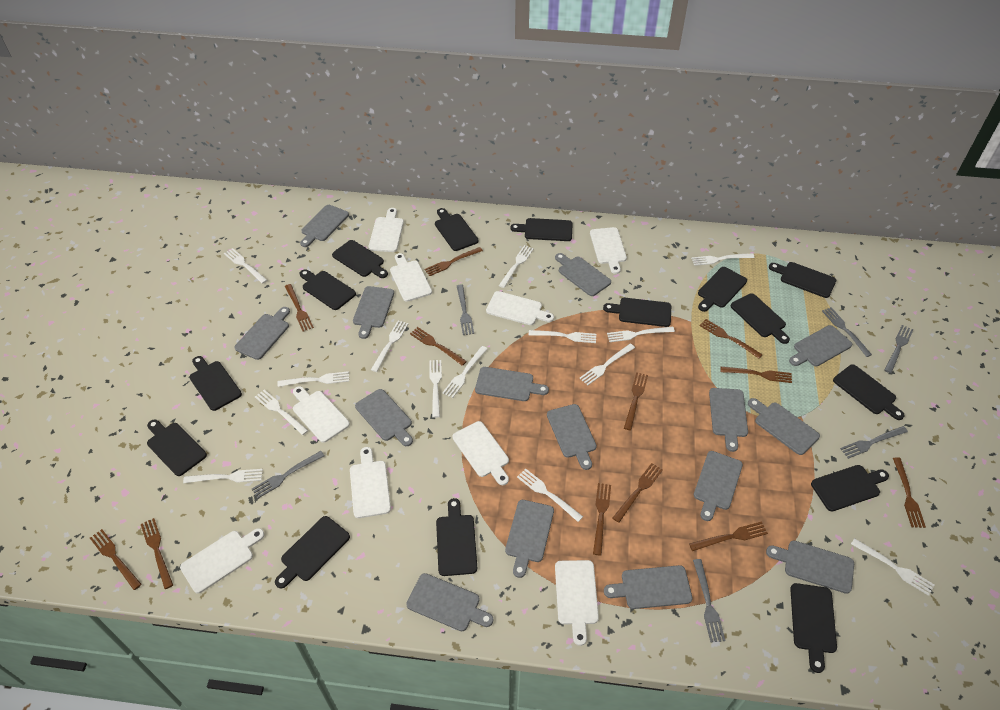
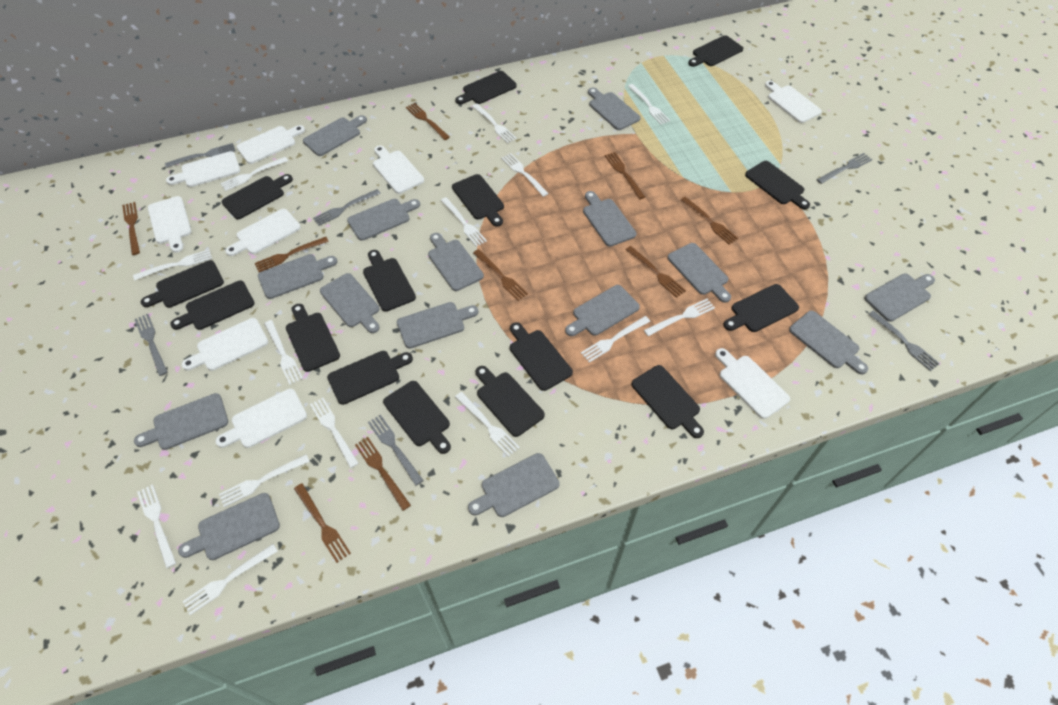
brown fork: [90,529,141,590] [141,518,173,589] [285,284,314,331] [410,327,467,366] [424,247,483,276] [593,483,611,556] [613,463,663,523] [624,372,648,430] [689,521,768,551] [699,319,763,358] [720,367,792,383] [893,457,926,528] = 12 -> [122,202,140,255] [255,237,329,272] [294,483,351,563] [355,437,411,511] [406,103,450,140] [473,249,528,301] [605,152,645,199] [626,246,686,298] [681,197,738,245] = 9

